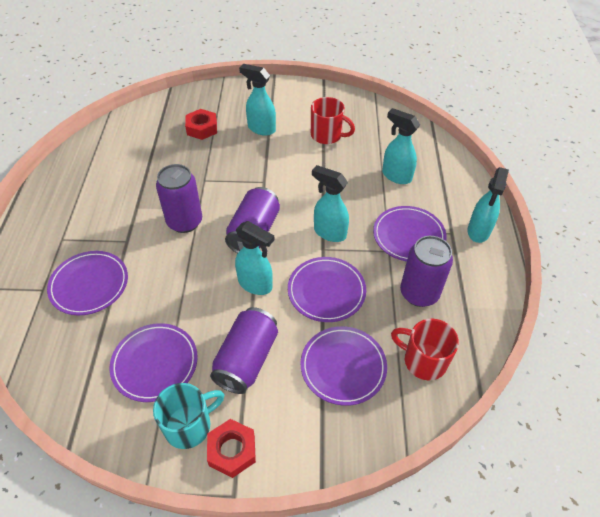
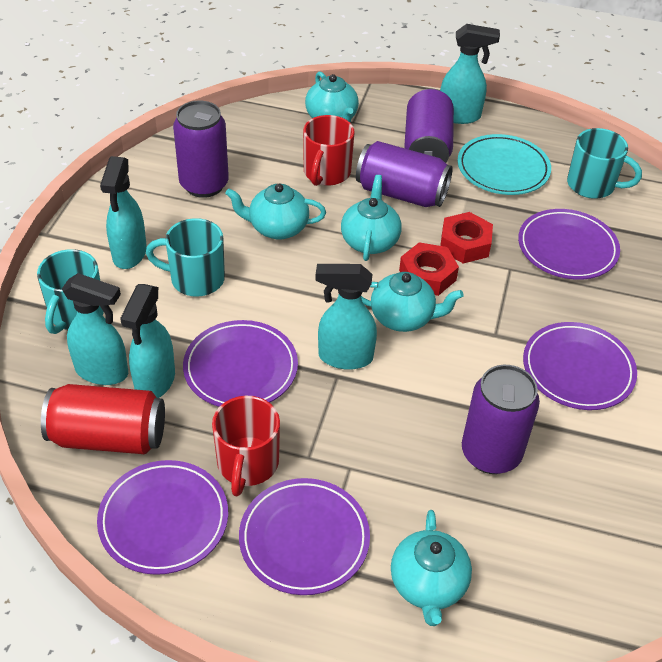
red can: none = 0 -> [41,384,165,454] = 1
turquoise mug: [153,383,224,449] = 1 -> [37,249,104,334] [146,218,225,297] [567,128,642,199] = 3
turquoise plate: none = 0 -> [457,134,551,195] = 1
turquoise teapot: none = 0 -> [225,184,326,240] [305,72,359,123] [341,175,402,261] [361,272,464,332] [391,510,472,626] = 5

